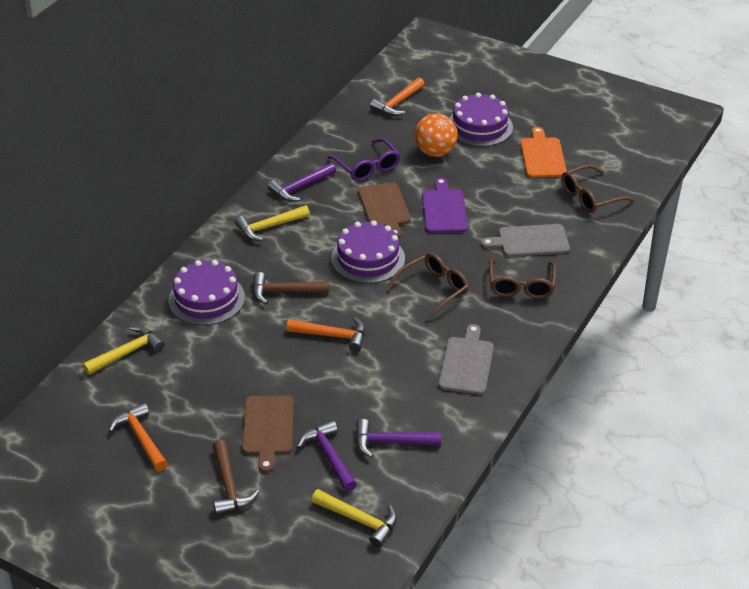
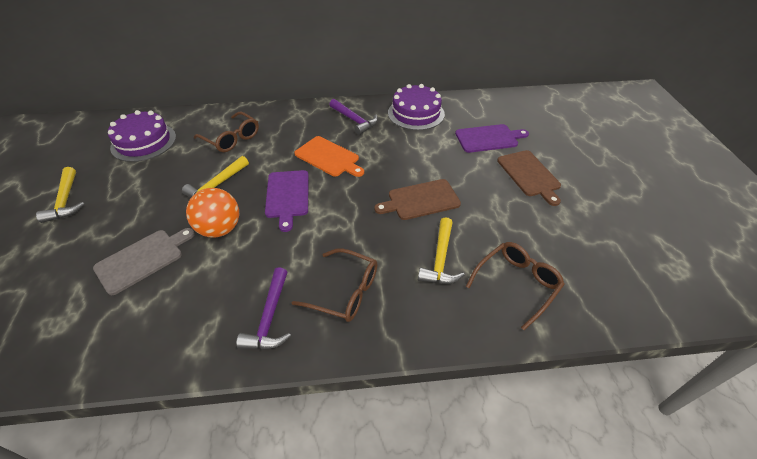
brown hammer: [213,440,259,515] [253,272,329,304] = 2 -> none = 0
grey cutting board: [438,324,494,395] [481,224,570,257] = 2 -> [93,228,195,295] = 1
orange hammer: [109,402,168,471] [286,317,365,352] [370,78,425,116] = 3 -> none = 0
purple cake: [168,260,245,325] [331,220,405,283] [450,93,513,147] = 3 -> [108,110,176,162] [388,84,445,130] = 2
purple cutting board: [422,178,468,233] = 1 -> [265,170,309,232] [455,124,529,153] = 2
purple glasses: [328,138,400,181] = 1 -> none = 0
purple hammer: [268,163,336,202] [297,420,357,492] [356,419,441,458] = 3 -> [236,267,291,349] [329,99,378,135] = 2

